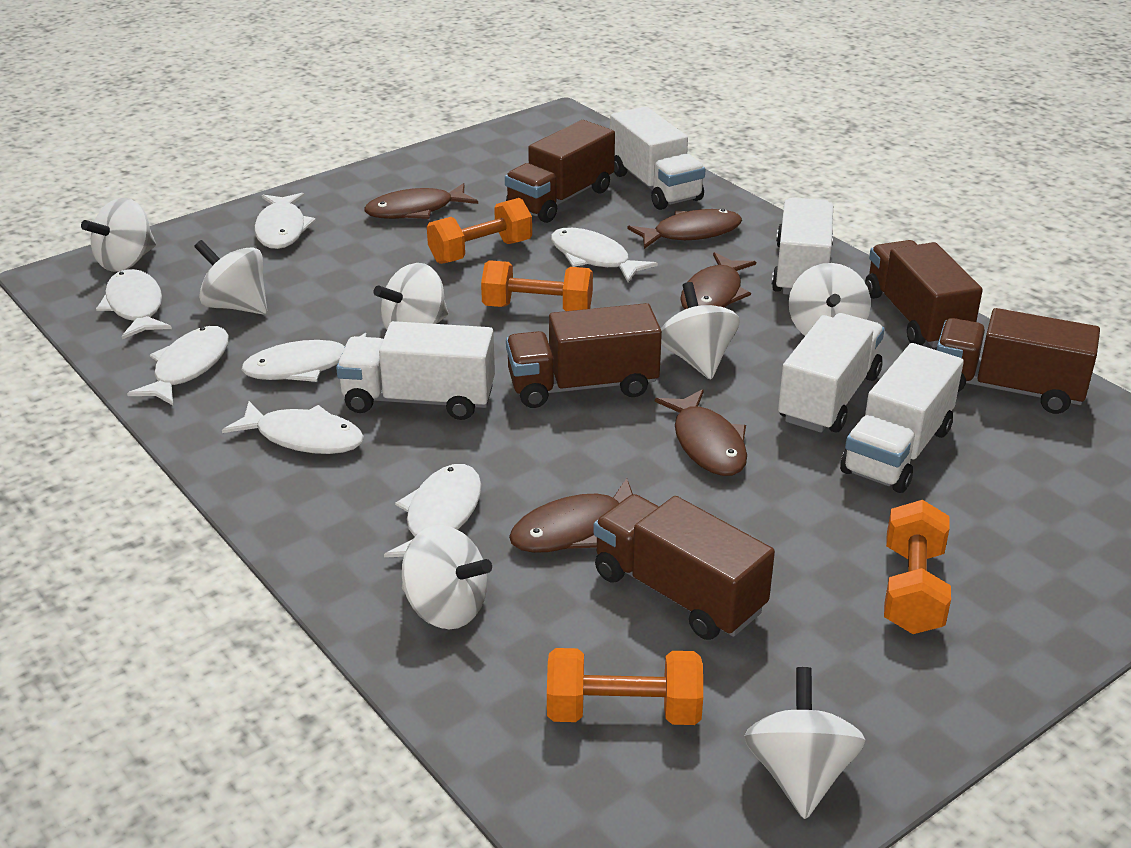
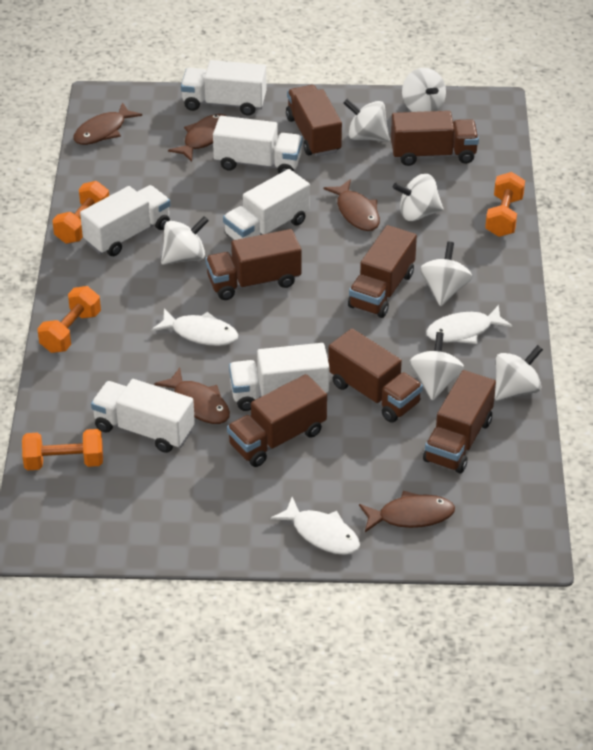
brown truck: [505,120,615,223] [506,303,662,408] [593,494,775,640] [865,240,983,348] [936,308,1100,414] = 5 -> [206,229,302,300] [227,374,327,467] [286,85,342,157] [328,329,423,422] [348,225,417,318] [391,111,479,166] [423,370,496,473] = 7
white fish: [96,269,172,339] [127,326,229,405] [222,401,364,454] [241,332,367,382] [254,193,316,249] [384,464,482,558] [551,228,658,282] = 7 -> [152,309,238,346] [270,497,360,555] [426,305,512,344] = 3
white truck: [336,321,495,420] [610,107,706,210] [771,197,833,295] [778,313,885,433] [840,343,964,493] = 5 -> [80,185,170,256] [91,379,195,453] [181,60,267,116] [213,116,302,174] [223,169,310,240] [229,343,329,411] = 6

